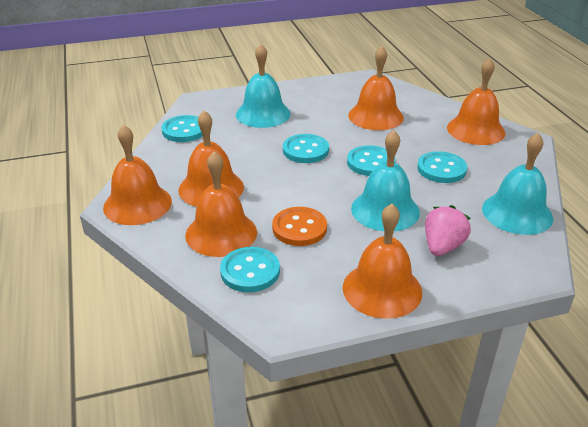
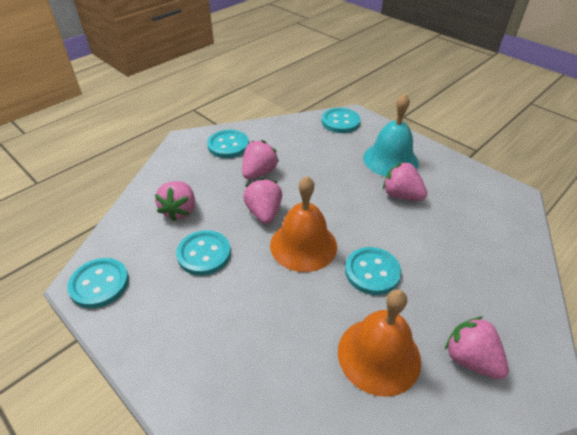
orange bell: [103,125,172,225] [178,110,244,207] [185,151,257,257] [343,204,422,319] [348,46,404,130] [447,58,505,145] = 6 -> [270,176,337,272] [338,290,421,397] = 2
orange button: [272,207,327,246] = 1 -> none = 0
pink strawberry: [425,205,471,256] = 1 -> [155,181,195,222] [242,140,279,179] [243,178,282,224] [383,162,427,201] [445,317,509,379] = 5
turquoise bell: [236,44,291,128] [351,130,420,231] [482,133,553,235] = 3 -> [363,94,419,177] = 1

